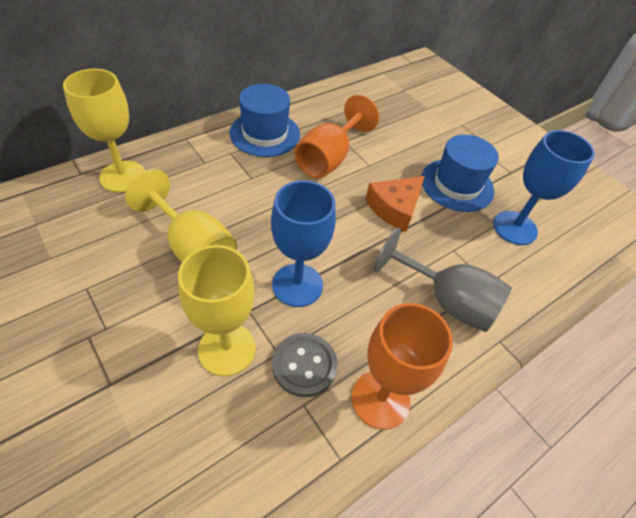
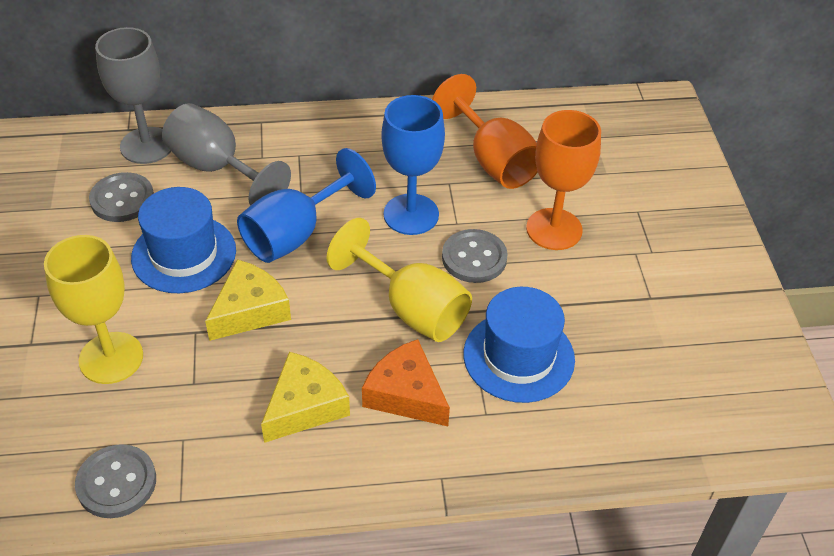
grey button: [272,333,338,397] = 1 -> [75,444,156,518] [89,172,154,222] [442,229,508,283] = 3
grey goblet: [374,227,512,332] = 1 -> [95,27,171,164] [162,103,291,206] = 2
yellow cheese: none = 0 -> [205,259,291,341] [261,352,350,443] = 2
yellow goblet: [63,69,145,193] [125,169,237,262] [178,245,256,376] = 3 -> [44,235,143,384] [326,218,472,342] = 2

